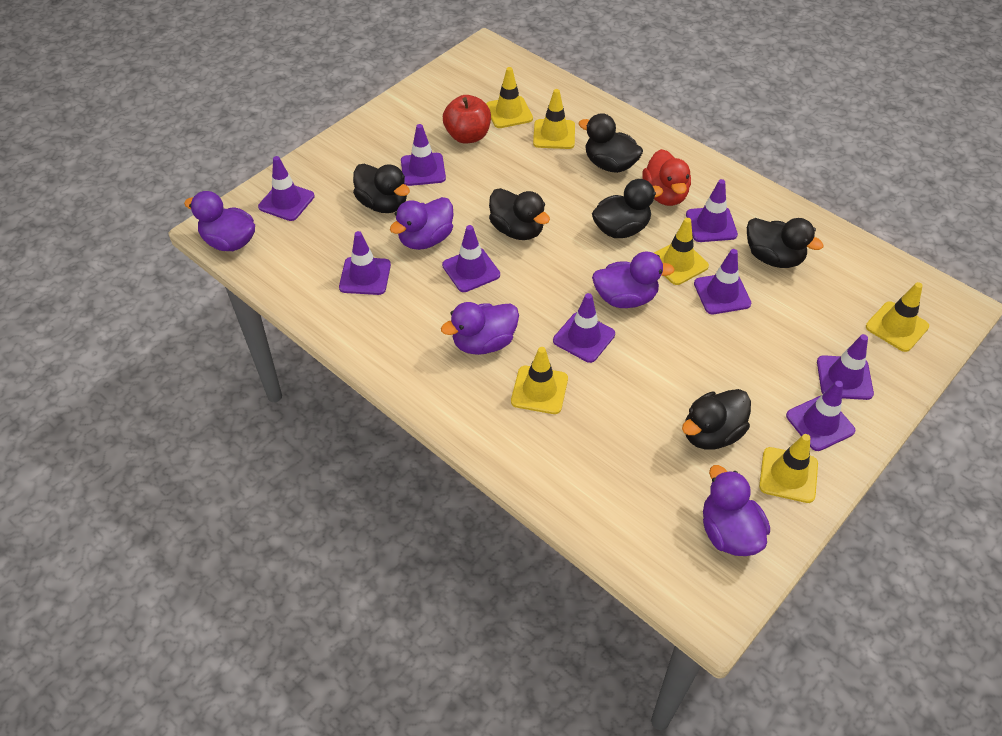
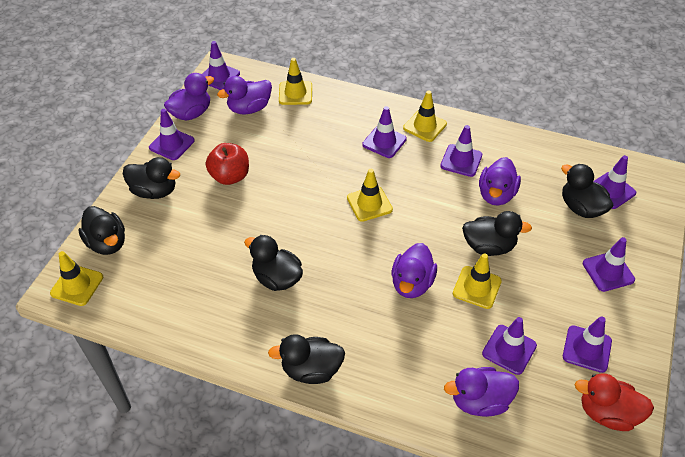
purple traffic cone: [258,156,315,221] [339,231,391,295] [401,124,446,186] [442,225,500,292] [553,293,615,363] [686,179,738,242] [694,249,751,314] [786,381,855,451] [817,334,874,400] = 9 -> [149,109,195,160] [202,41,240,90] [362,106,407,158] [440,125,482,177] [482,317,537,375] [563,316,612,373] [583,237,635,292] [593,155,636,209] = 8
yellow traffic cone: [486,67,533,128] [511,347,568,414] [533,89,575,149] [654,218,709,285] [759,434,818,503] [866,282,929,352] = 6 -> [50,251,103,306] [279,58,312,105] [347,169,393,222] [403,91,447,142] [453,253,502,309] = 5

